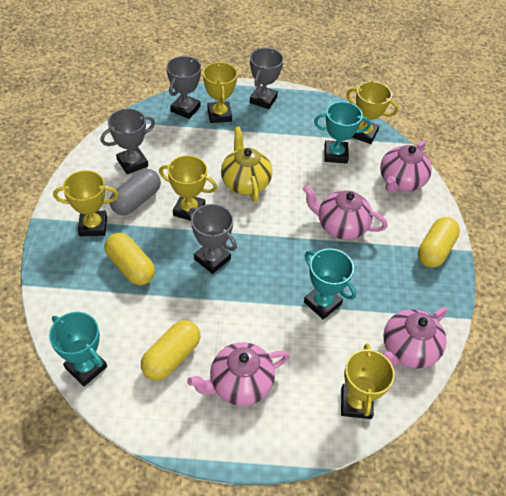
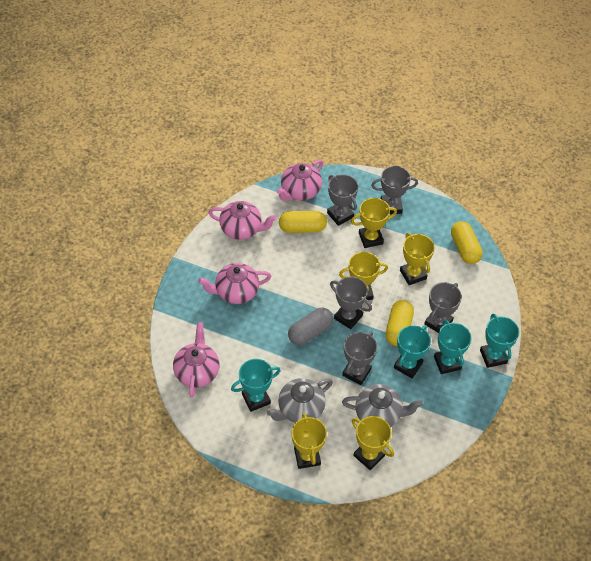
grey teapot: none = 0 -> [267,378,333,423] [342,384,423,427] = 2
grey trophy: [101,109,155,174] [166,56,201,119] [189,204,237,274] [250,48,284,109] = 4 -> [327,174,358,226] [330,276,372,329] [342,331,377,385] [371,166,418,214] [424,282,462,333] = 5
turquoise trophy: [49,312,107,386] [304,248,356,320] [314,101,371,164] = 3 -> [231,359,281,412] [394,325,431,378] [434,320,472,374] [480,314,519,368] = 4
yellow teapot: [221,127,272,202] = 1 -> none = 0

